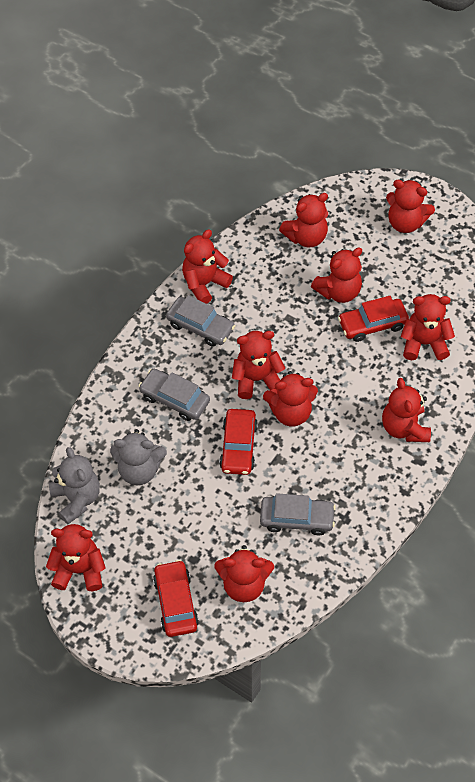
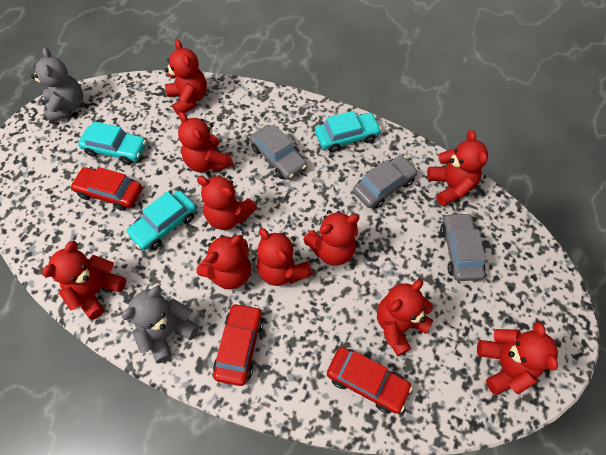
turquoise car: none = 0 -> [78,121,146,165] [126,191,197,251] [315,111,381,153] = 3

